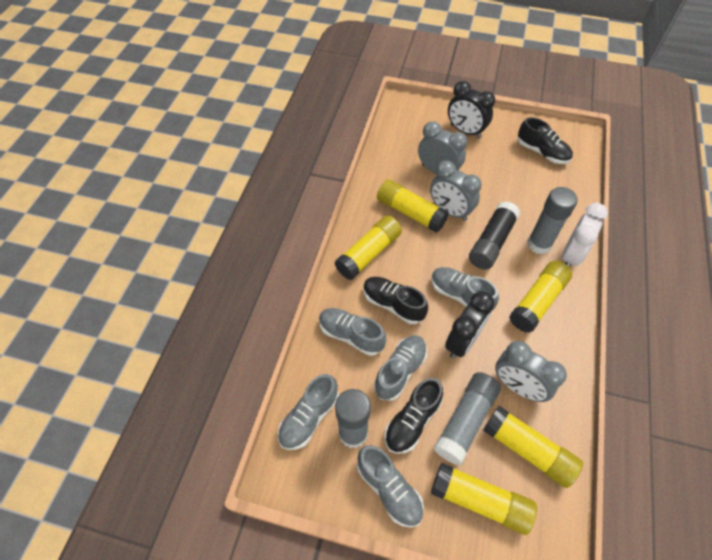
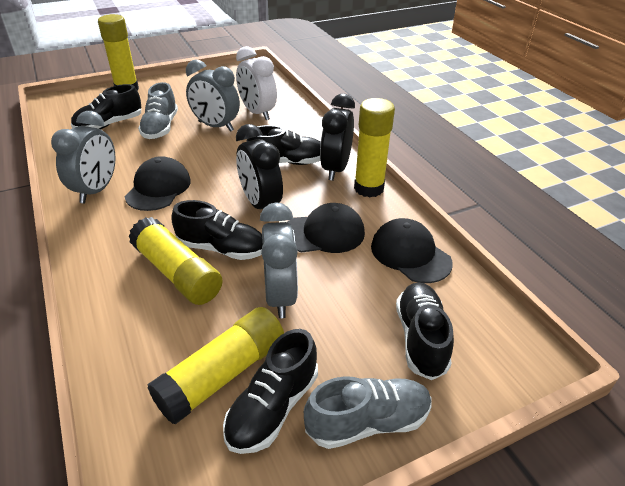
black cap: none = 0 -> [125,156,191,211] [287,203,365,253] [371,218,453,283] = 3
black glue stick: [469,201,520,270] = 1 -> none = 0
black shoe: [363,277,428,324] [384,378,443,454] [518,117,573,164] = 3 -> [71,84,141,129] [171,200,263,260] [223,329,318,454] [247,125,321,165] [396,283,454,380] = 5
grey glue stick: [335,389,371,448] [434,372,501,465] [527,187,577,254] = 3 -> none = 0
grey shoe: [278,374,339,450] [319,308,386,356] [357,445,424,528] [374,335,427,401] [431,267,499,312] = 5 -> [138,82,178,139] [304,376,432,449] = 2
yellow glue stick: [334,215,402,280] [377,179,449,233] [431,462,537,535] [483,406,583,488] [509,261,572,333] = 5 -> [98,14,139,91] [128,217,223,305] [147,307,284,424] [354,98,395,197] = 4

